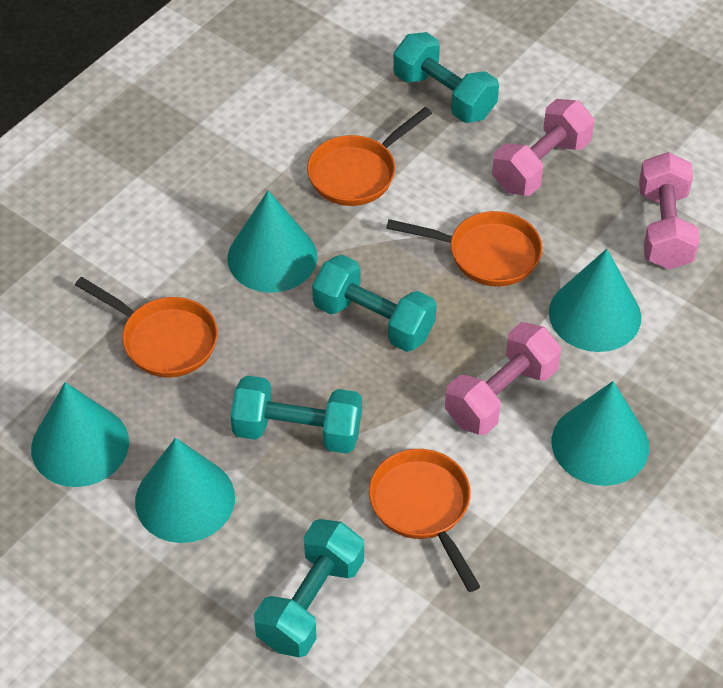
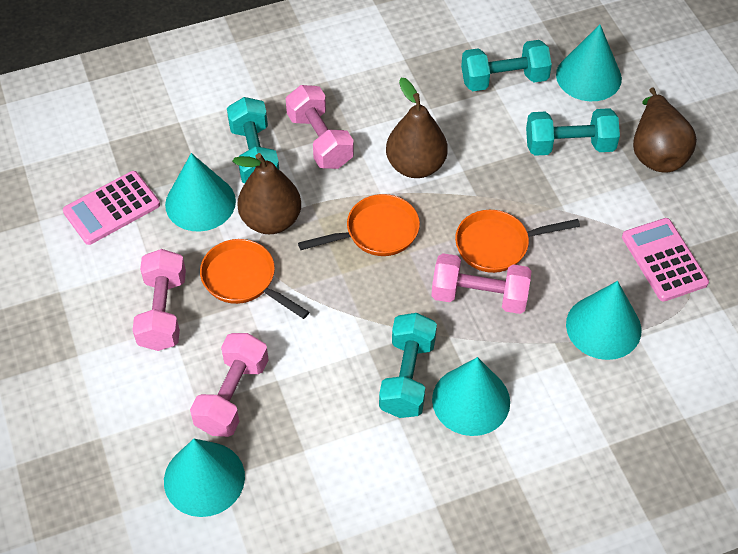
brown pear: none = 0 -> [233,153,301,234] [386,78,448,178] [633,87,697,173] = 3
orange pan: [75,277,218,377] [307,107,432,206] [369,449,481,592] [386,211,542,287] = 4 -> [200,239,309,319] [298,194,420,256] [455,210,580,273] = 3
pink calculator: none = 0 -> [63,171,160,245] [622,218,709,302] = 2
pink dumbbell: [445,322,561,435] [492,99,594,196] [639,152,700,269] = 3 -> [133,249,186,351] [190,333,269,437] [286,85,354,169] [431,253,531,314] = 4

